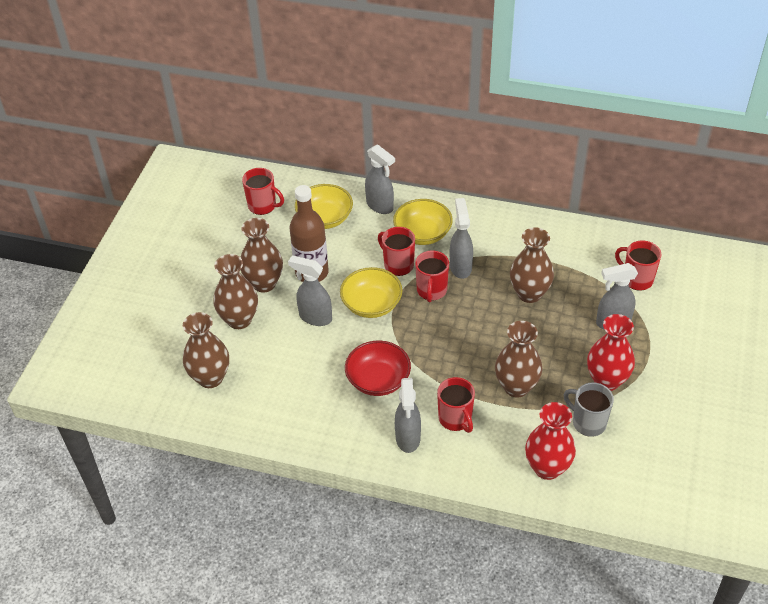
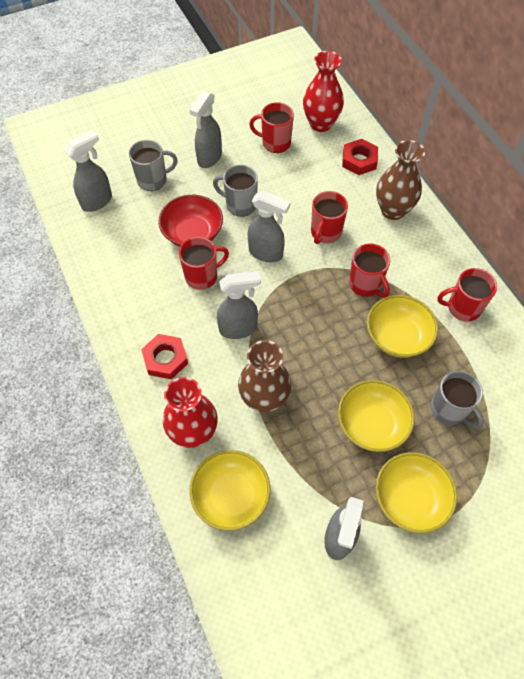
brown bottle: [289,185,329,282] = 1 -> none = 0
brown vase: [183,312,229,388] [213,254,258,329] [240,218,283,293] [495,321,542,397] [510,227,554,303] = 5 -> [238,340,291,412] [376,140,425,220] = 2
grey mug: [564,382,614,437] = 1 -> [129,140,178,191] [213,165,258,217] [431,371,484,429] = 3
red nut: none = 0 -> [141,334,188,379] [342,139,378,175] = 2
yellow bowl: [295,184,353,229] [340,267,403,318] [393,199,453,245] = 3 -> [189,450,271,531] [338,380,415,452] [367,295,438,358] [376,452,457,533] = 4

